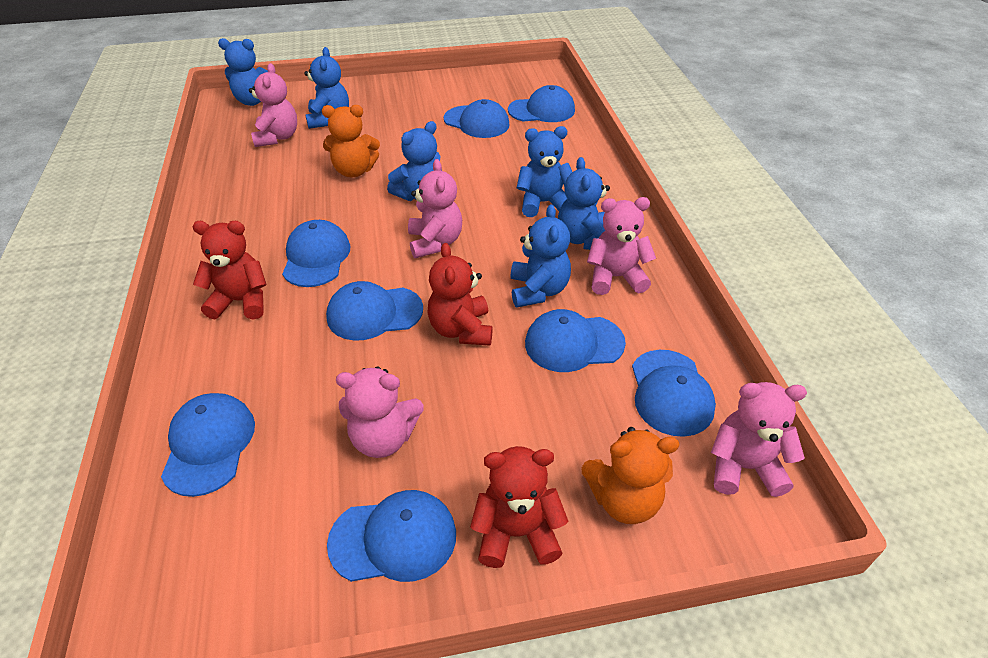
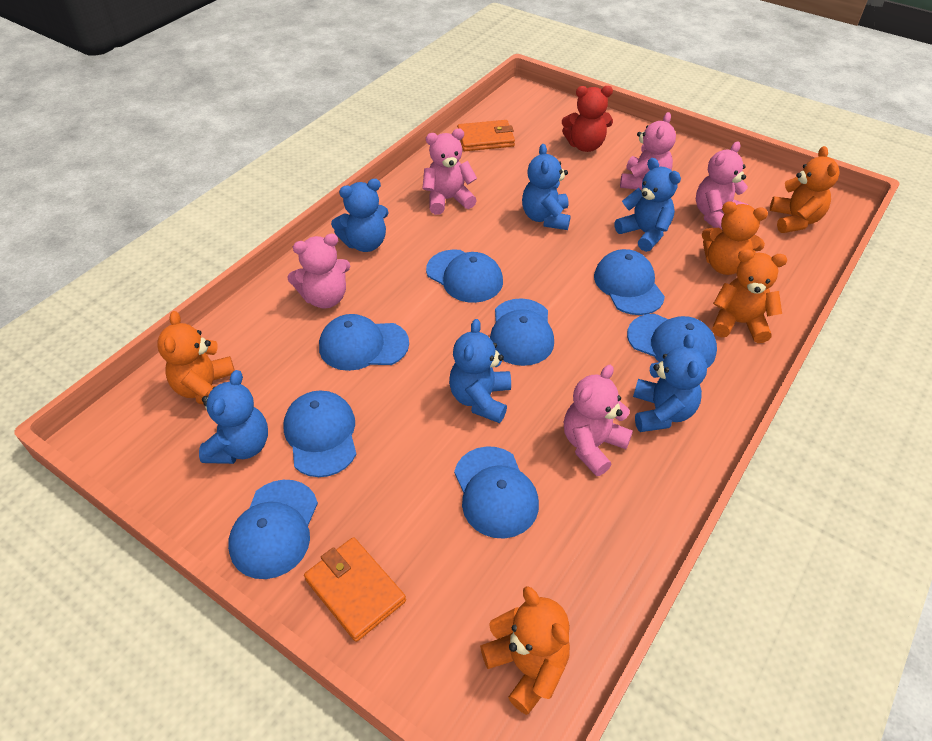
orange teddy bear: [322,105,380,177] [582,427,680,524] = 2 -> [157,311,235,404] [480,586,570,715] [702,201,768,275] [712,249,787,343] [770,146,840,233] = 5
orange wallet: none = 0 -> [304,537,406,642] [457,120,515,151] = 2
red teddy bear: [192,221,267,319] [427,243,493,346] [470,446,569,568] = 3 -> [562,86,613,152] = 1

